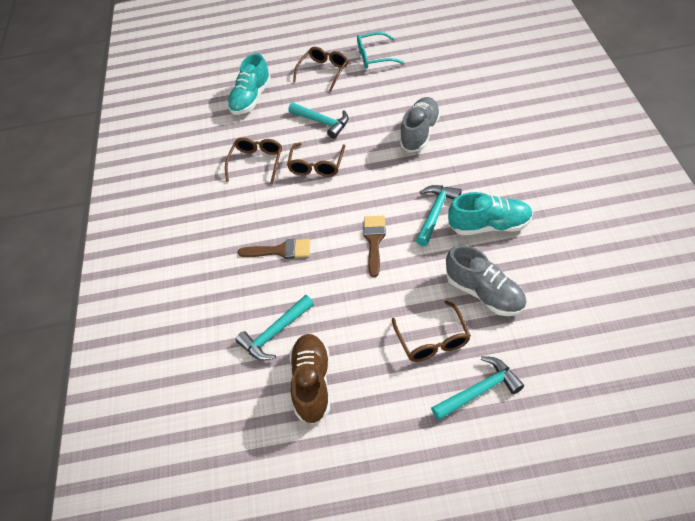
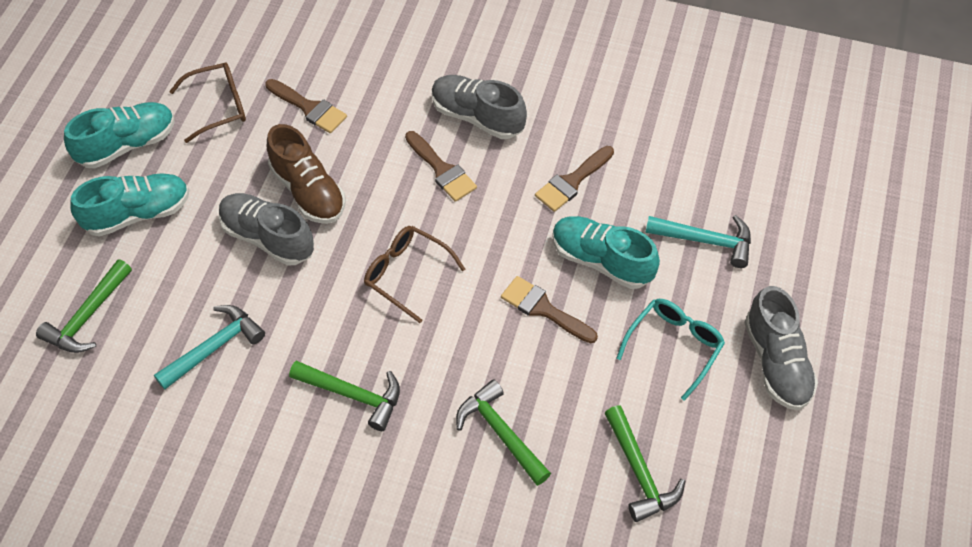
brown brush: [238,239,310,259] [363,216,385,277] = 2 -> [265,79,347,133] [405,131,477,202] [501,276,598,343] [535,146,614,212] = 4
brown glasses: [225,138,282,184] [287,143,345,177] [293,47,348,91] [392,300,471,362] = 4 -> [169,62,246,143] [364,226,465,323] = 2
green hammer: none = 0 -> [36,259,132,353] [289,361,400,431] [456,379,551,486] [604,405,685,522] = 4
grey shoe: [400,97,441,152] [446,245,526,316] = 2 -> [219,193,314,266] [432,75,527,139] [744,286,818,410] = 3
turquoise hammer: [235,295,314,361] [288,103,349,139] [416,185,461,246] [431,356,524,421] = 4 -> [154,305,265,390] [645,215,751,268] = 2
turquoise shoe: [228,53,271,115] [448,192,533,235] = 2 -> [64,102,175,168] [70,173,189,237] [552,216,660,289] = 3

